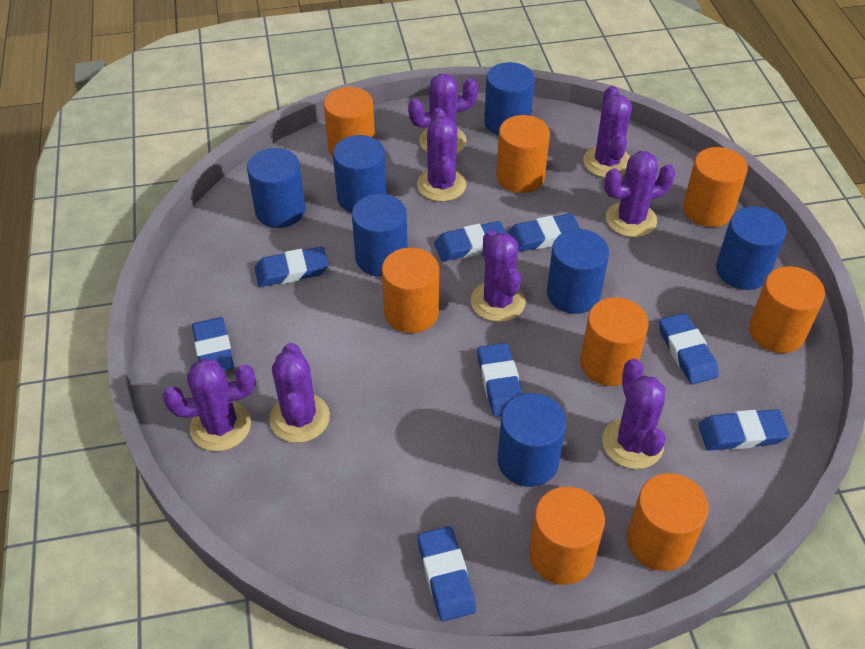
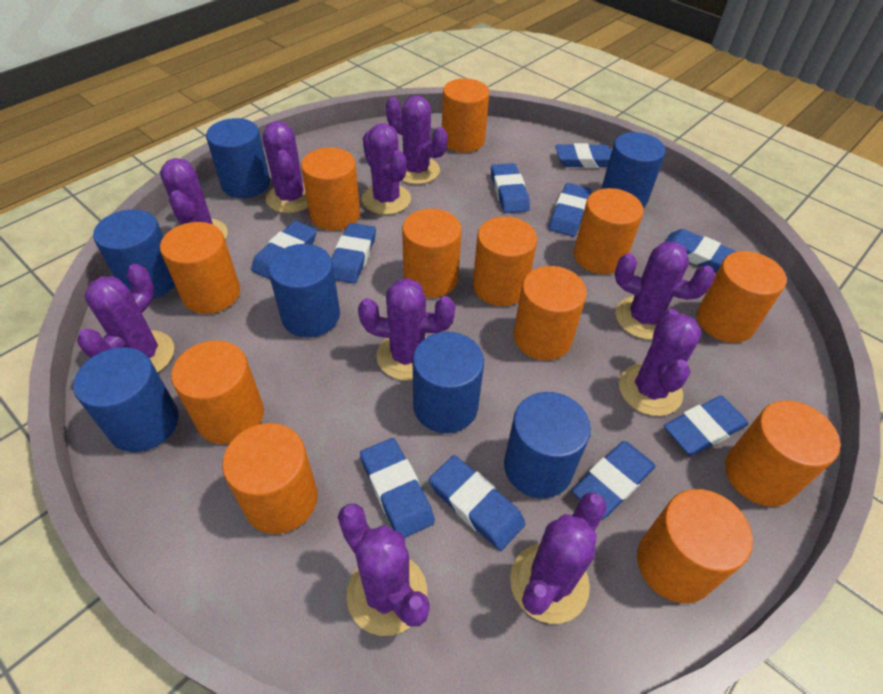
blue eraser: [192,317,234,370] [255,246,328,287] [417,526,476,622] [434,221,506,262] [477,343,523,417] [507,213,580,252] [659,313,719,384] [698,409,790,450] = 8 -> [251,221,317,279] [332,223,376,284] [360,438,435,538] [429,455,525,551] [491,163,530,213] [549,183,592,236] [555,143,612,168] [572,441,656,518] [664,229,737,273] [664,396,749,456] = 10
orange cylinder: [324,87,375,157] [382,247,439,333] [496,115,550,193] [529,486,605,585] [580,297,649,386] [627,473,709,571] [683,147,748,227] [749,266,825,353] = 8 -> [160,222,240,314] [171,340,264,444] [222,423,318,534] [301,147,360,230] [402,209,462,298] [442,78,489,152] [473,217,537,306] [513,266,587,360] [574,188,643,274] [637,489,753,603] [697,251,787,343] [725,400,840,506] = 12
purple cactus: [163,358,256,451] [269,343,330,443] [408,74,478,153] [417,108,466,202] [471,230,526,322] [583,86,632,178] [602,359,666,469] [604,151,676,237] = 8 -> [77,264,174,373] [160,158,228,240] [262,121,308,213] [338,504,430,636] [358,278,456,380] [362,123,411,215] [386,95,448,184] [510,493,607,624] [615,241,715,340] [619,309,702,416] = 10

